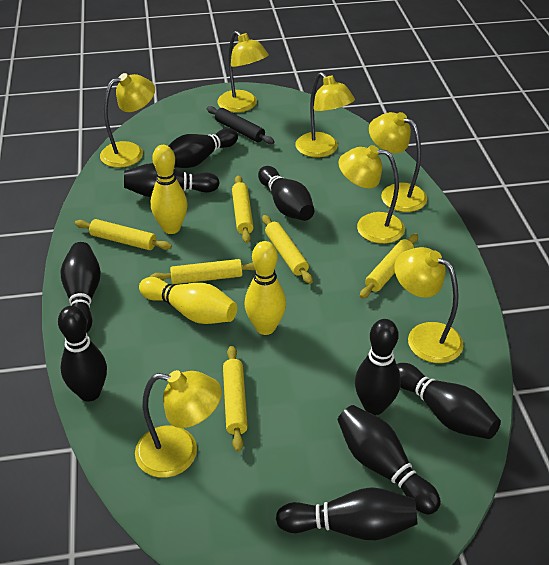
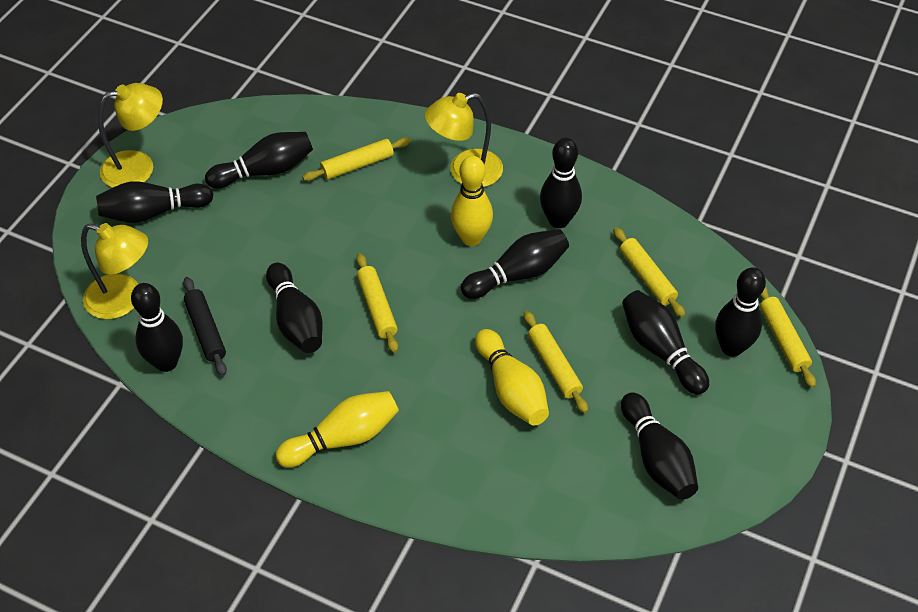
yellow lamp: [100,73,155,168] [135,370,222,478] [217,31,269,113] [296,72,355,157] [338,145,405,244] [369,112,427,212] [394,247,464,363] = 7 -> [81,223,148,319] [98,83,163,188] [425,93,503,187] = 3
yellow rolling pin: [75,219,172,250] [150,259,255,284] [223,346,248,452] [232,176,254,243] [262,215,313,284] [360,234,418,299] = 6 -> [302,137,411,181] [356,253,398,353] [524,311,588,413] [613,227,685,317] [760,286,816,388] = 5

